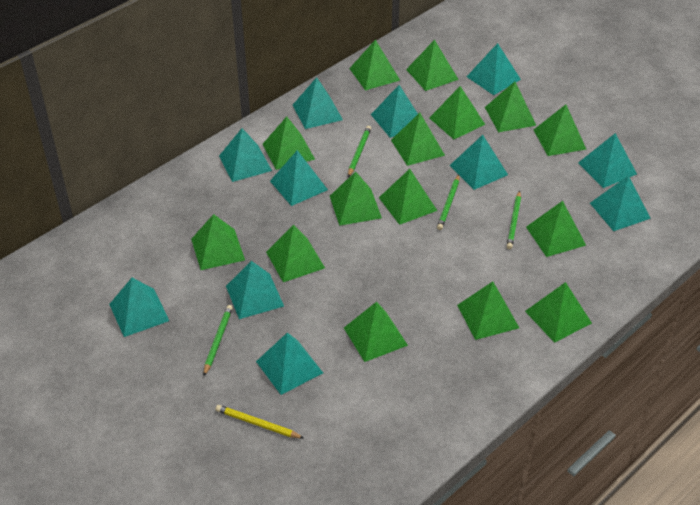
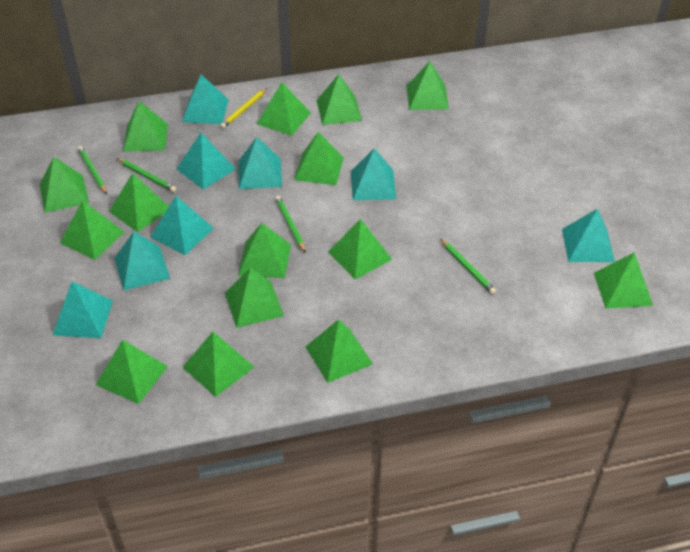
turquoise pyramid: [109,278,169,337] [219,128,272,182] [226,261,284,319] [256,333,323,395] [270,150,328,206] [293,77,343,129] [371,85,418,138] [450,135,508,190] [466,43,521,95] [578,133,637,188] [590,175,651,231] = 11 -> [52,282,113,338] [114,232,170,291] [150,196,214,255] [177,133,236,189] [182,74,229,124] [238,137,282,189] [351,148,396,200] [562,209,615,262] = 8

